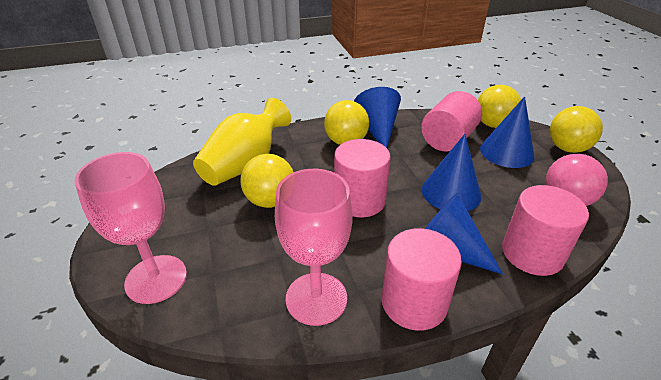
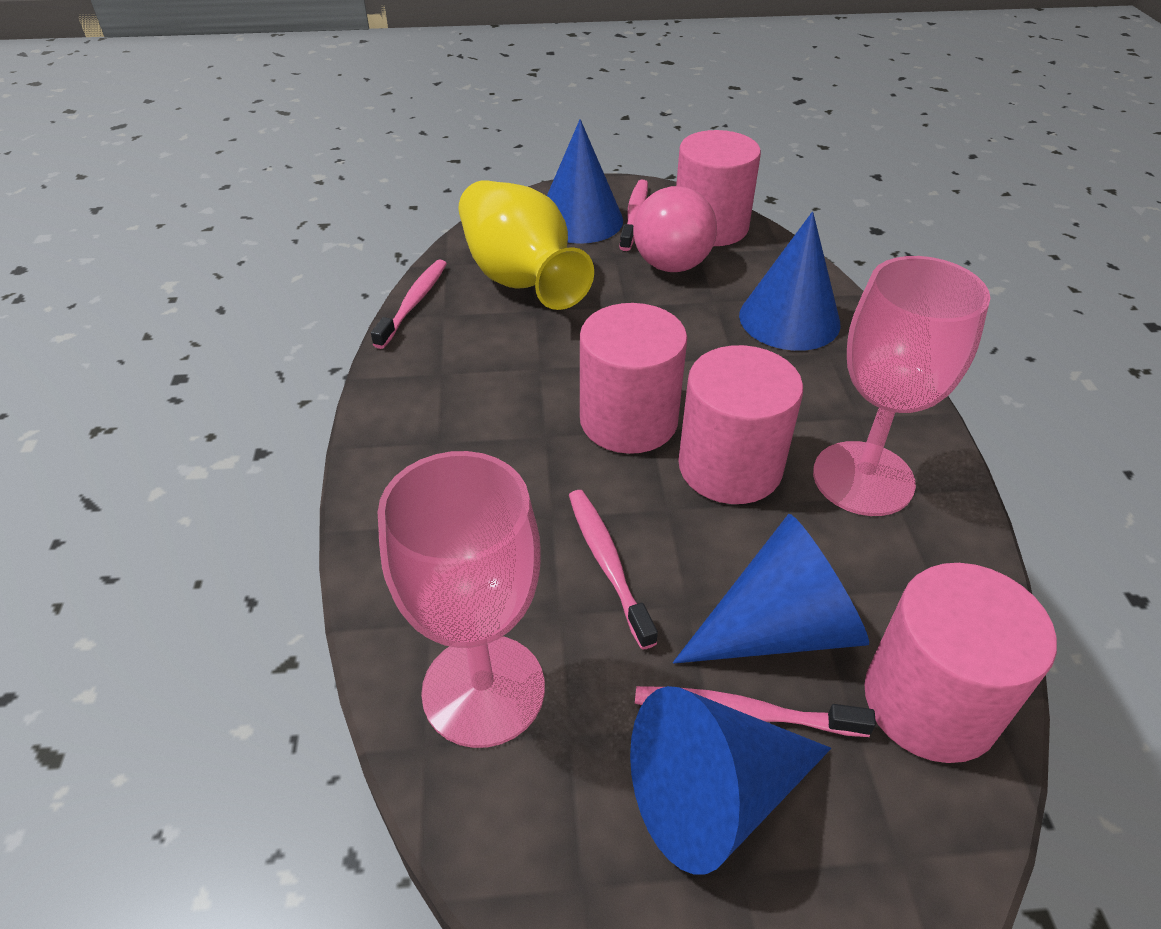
pink toothbrush: none = 0 -> [371,259,447,349] [569,490,658,650] [619,180,648,251] [635,686,876,737] = 4
yellow ball: [240,154,293,208] [324,100,369,145] [478,85,521,128] [550,106,603,153] = 4 -> none = 0

